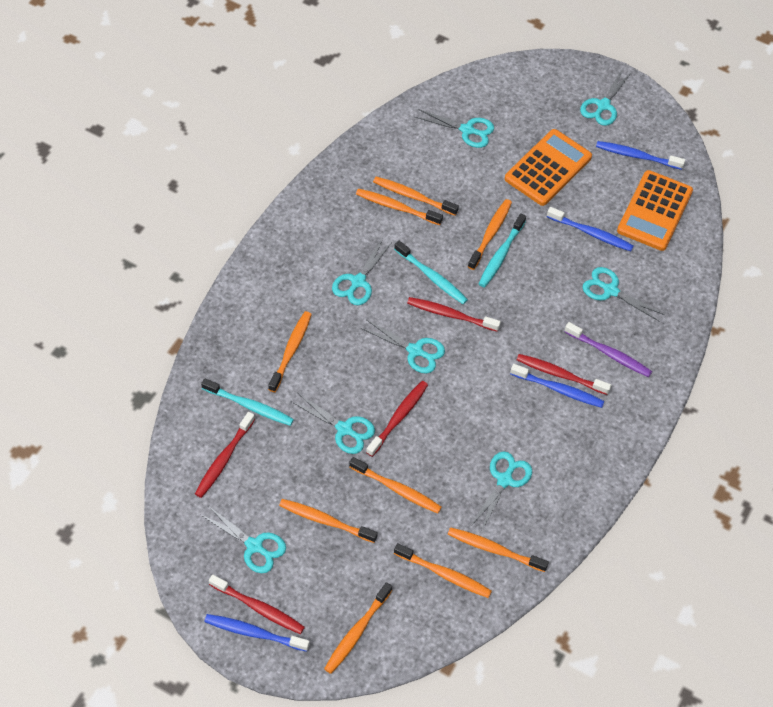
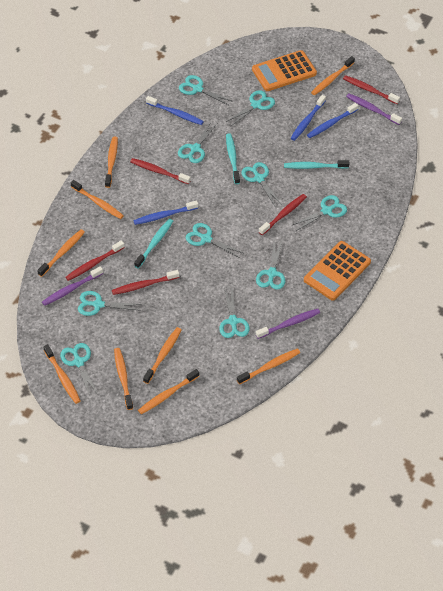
purple toothbrush: [564,322,652,377] = 1 -> [42,266,103,306] [256,309,320,339] [346,94,402,125] = 3
turquoise scissors: [200,506,286,573] [292,393,375,454] [332,239,392,305] [361,320,445,374] [415,109,494,148] [471,451,532,531] [580,69,632,126] [582,267,665,322] = 8 -> [60,343,98,396] [78,291,142,316] [178,122,217,163] [179,75,232,105] [186,223,243,258] [219,287,250,338] [226,90,275,126] [241,162,282,206] [256,239,285,290] [291,195,347,231] = 10

